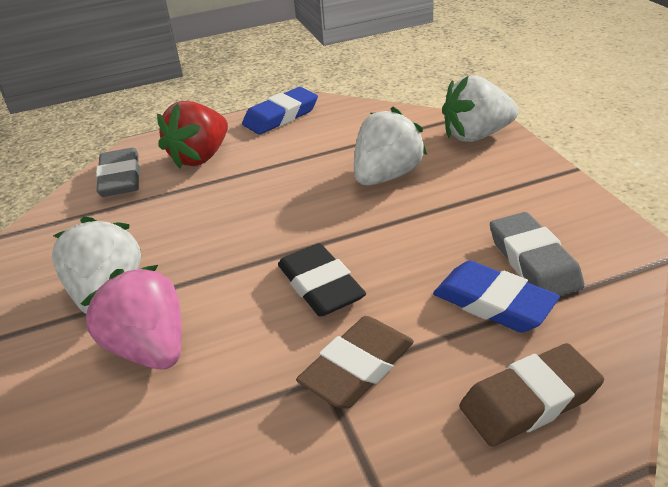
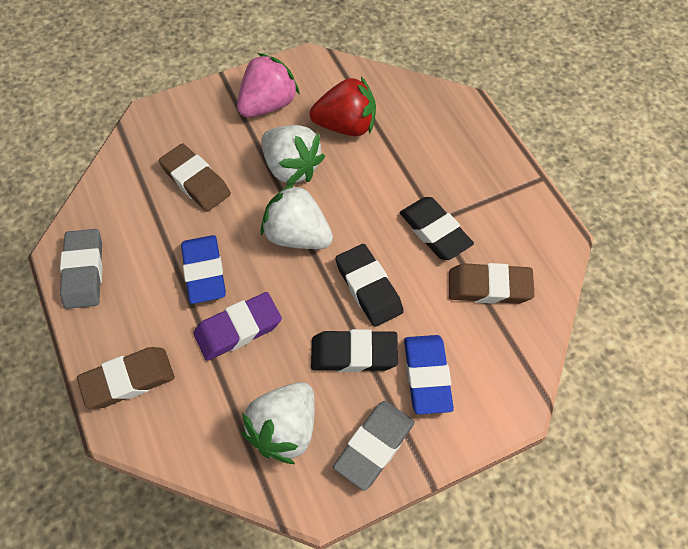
black eraser: [278,243,366,317] = 1 -> [311,329,398,372] [335,244,404,327] [400,197,474,260] = 3
brown eraser: [296,316,414,409] [459,343,604,447] = 2 -> [77,347,175,409] [159,143,231,212] [449,263,535,304] = 3
purple eraser: none = 0 -> [193,292,282,361] = 1

